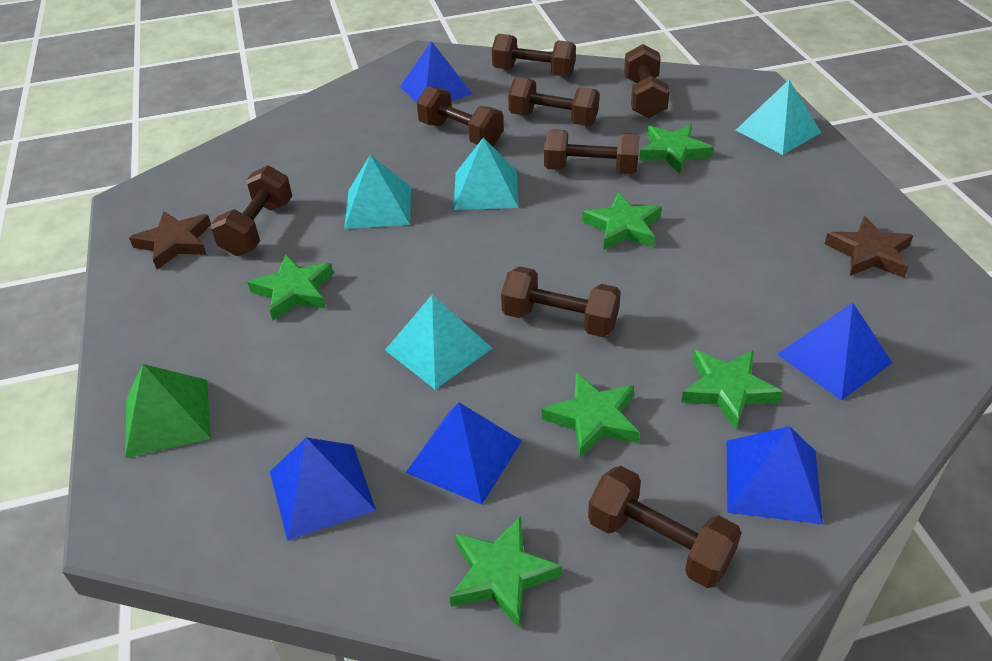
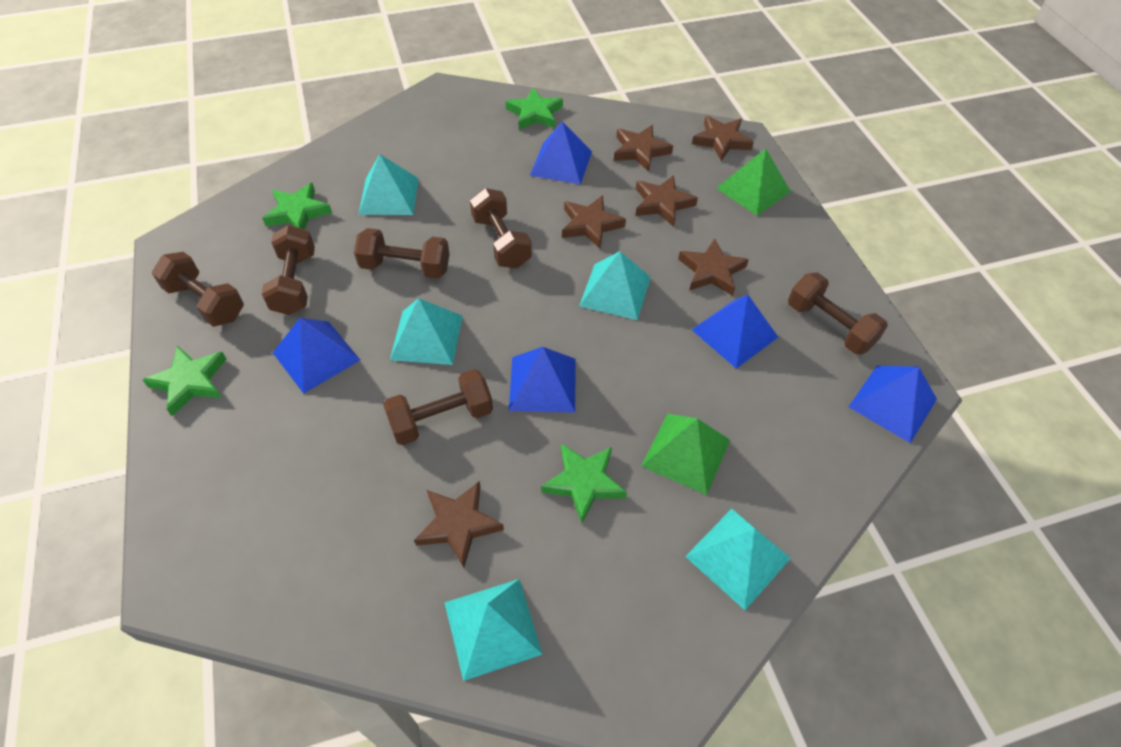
brown dumbbell: [211,165,292,256] [416,86,504,146] [492,34,576,77] [501,266,621,337] [508,77,599,126] [544,129,640,174] [588,466,741,588] [624,44,670,118] = 8 -> [152,252,244,327] [262,225,315,315] [354,228,450,279] [383,369,493,445] [470,188,532,268] [788,272,888,355] = 6
brown star: [129,211,211,270] [824,216,913,278] = 2 -> [414,481,504,567] [562,195,626,249] [614,125,673,172] [635,175,698,227] [678,238,749,296] [692,116,754,161] = 6
green pyramid: [125,364,211,458] = 1 -> [642,414,730,495] [717,148,791,216] = 2
green star: [247,254,333,320] [449,516,562,628] [542,372,640,458] [582,192,662,250] [639,124,714,174] [681,350,783,430] = 6 -> [143,346,226,416] [262,183,332,230] [506,88,563,130] [541,443,627,523] = 4
turquoise pyramid: [344,155,411,229] [385,295,492,390] [454,138,518,210] [736,80,821,155] = 4 -> [358,154,419,215] [390,298,463,365] [444,579,542,681] [579,251,651,320] [685,509,791,610] = 5

